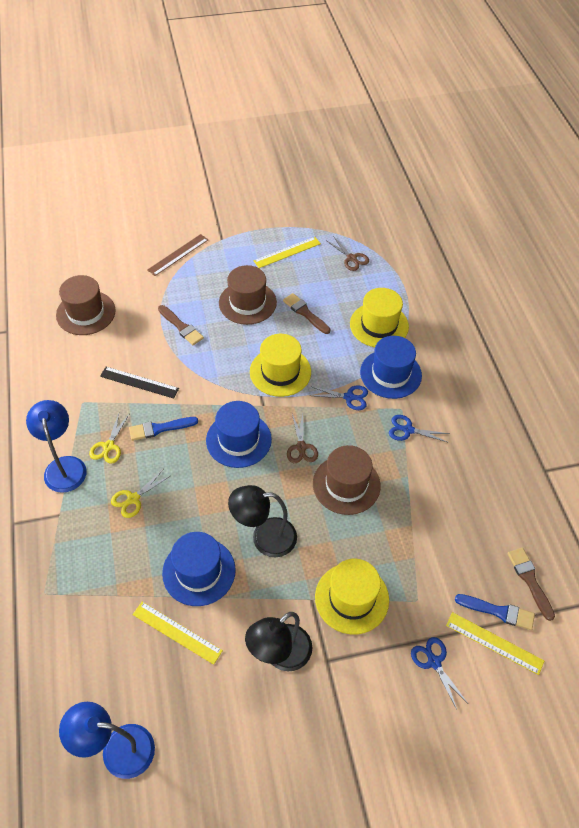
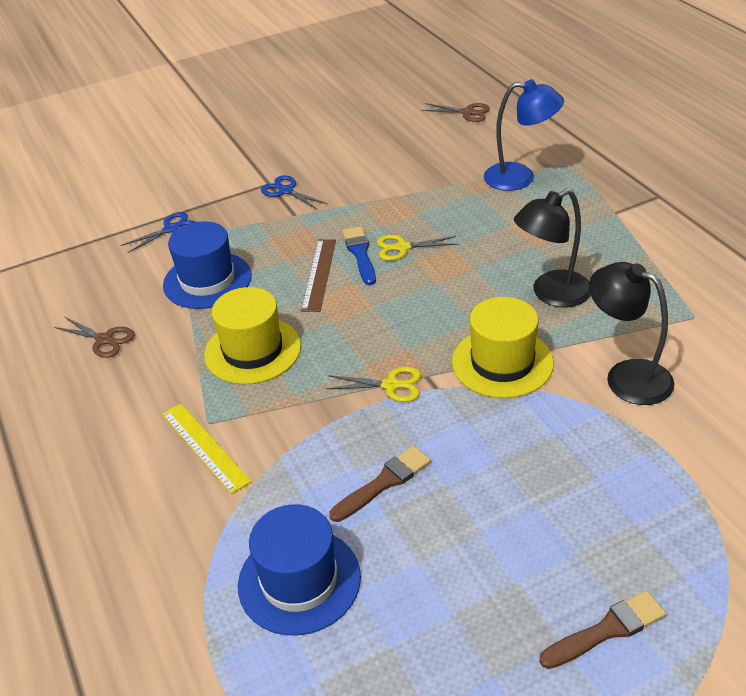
black ruler: [100,367,179,399] = 1 -> none = 0
blue brush: [129,417,198,441] [455,594,535,630] = 2 -> [342,226,376,285] = 1
blue hat: [162,532,236,606] [206,401,272,468] [360,336,422,399] = 3 -> [163,221,252,309] [238,504,361,636] = 2
blue lamp: [26,400,87,493] [59,702,155,779] = 2 -> [484,79,564,191] = 1
blue scissors: [310,386,368,410] [389,415,450,443] [411,637,467,710] = 3 -> [121,212,195,253] [261,175,327,209] = 2
brown brush: [158,305,204,345] [283,293,331,334] [507,548,555,621] = 3 -> [329,446,431,522] [539,590,666,669] = 2
brown hat: [56,275,116,335] [219,265,277,325] [313,445,381,515] = 3 -> none = 0
yellow hat: [250,334,311,397] [315,559,389,635] [350,288,409,347] = 3 -> [204,287,301,384] [452,297,554,398] = 2
yellow ruler: [132,602,223,665] [254,237,321,268] [446,612,544,675] = 3 -> [162,404,251,494] = 1

